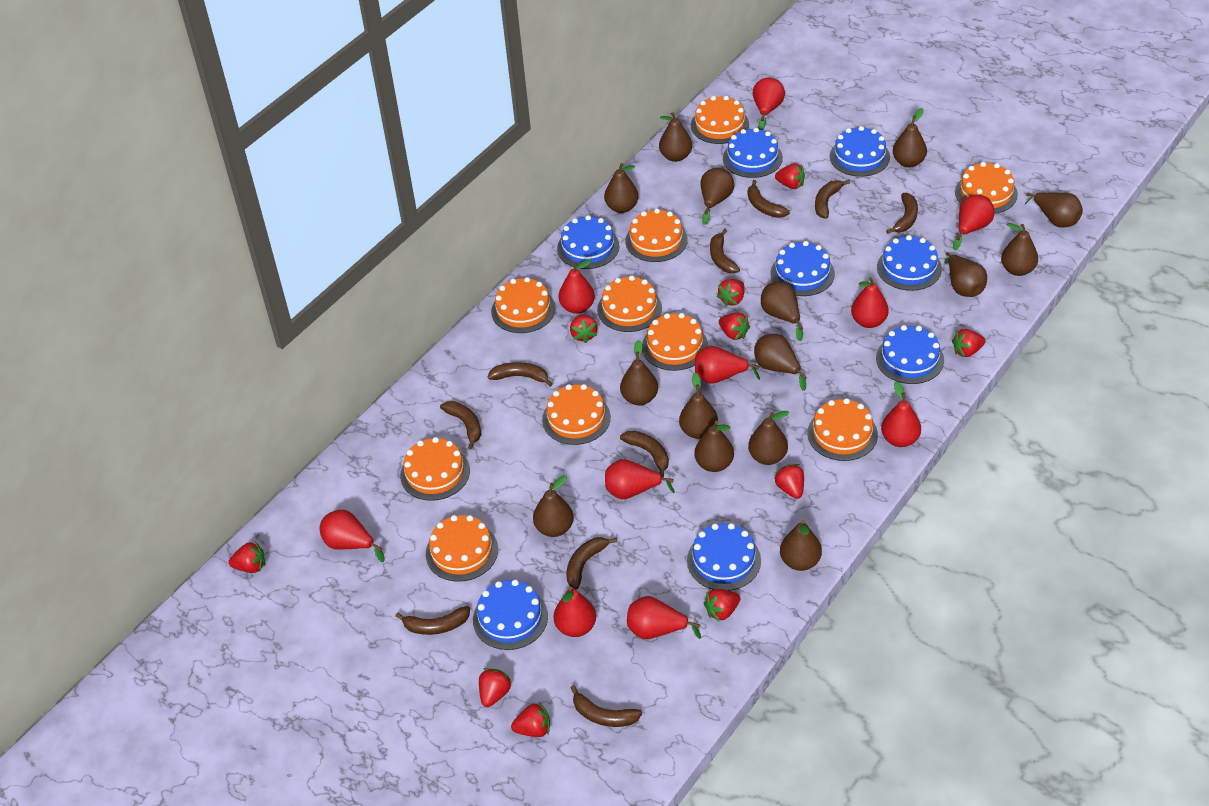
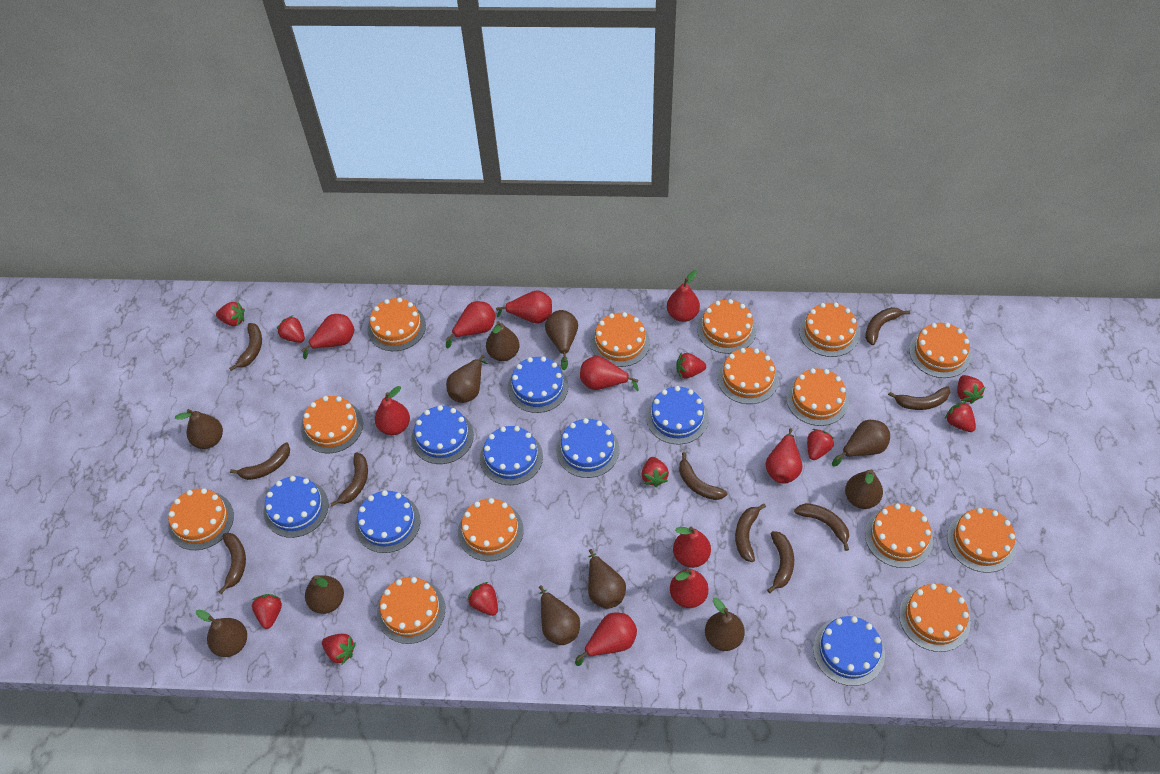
brown pear: [533,475,574,537] [604,163,639,213] [620,340,658,405] [659,112,692,162] [679,373,718,439] [694,421,734,472] [700,168,734,225] [748,411,789,465] [754,334,807,391] [761,281,803,341] [780,520,822,571] [893,108,927,167] [944,252,987,297] [1001,223,1038,276] [1025,192,1083,228] = 15 -> [175,409,223,449] [196,610,247,657] [305,575,344,614] [446,355,488,403] [486,321,519,361] [539,585,580,645] [545,310,578,370] [588,549,626,609] [705,598,745,651] [832,420,890,467] [845,469,883,509] = 11
orange cake: [400,437,470,501] [426,515,498,582] [491,277,556,333] [542,384,611,445] [597,276,662,332] [625,209,688,262] [642,313,708,371] [691,96,749,144] [807,398,878,461] [955,162,1018,214] = 10 -> [168,488,234,550] [301,396,363,453] [367,298,426,351] [377,577,445,644] [458,498,524,561] [591,312,650,367] [697,299,757,354] [717,348,779,404] [786,368,849,426] [799,302,859,357] [865,504,933,568] [899,583,971,652] [909,323,971,378] [947,508,1016,573] = 14

